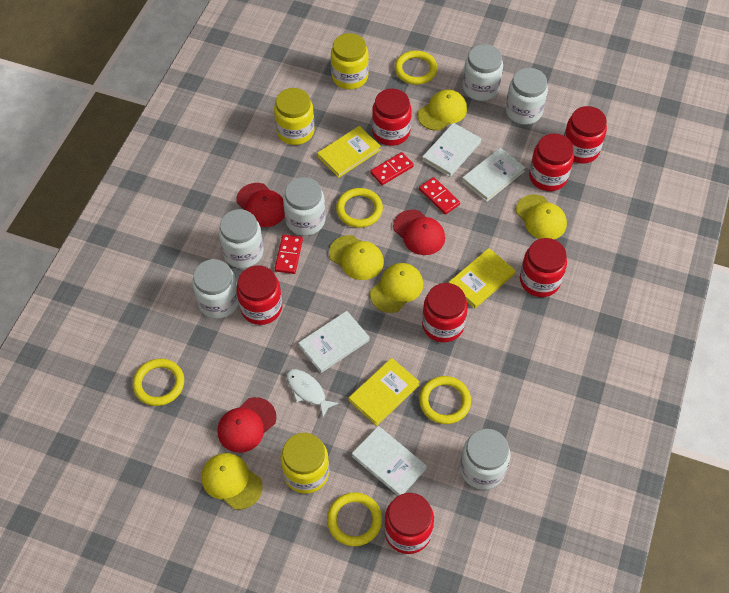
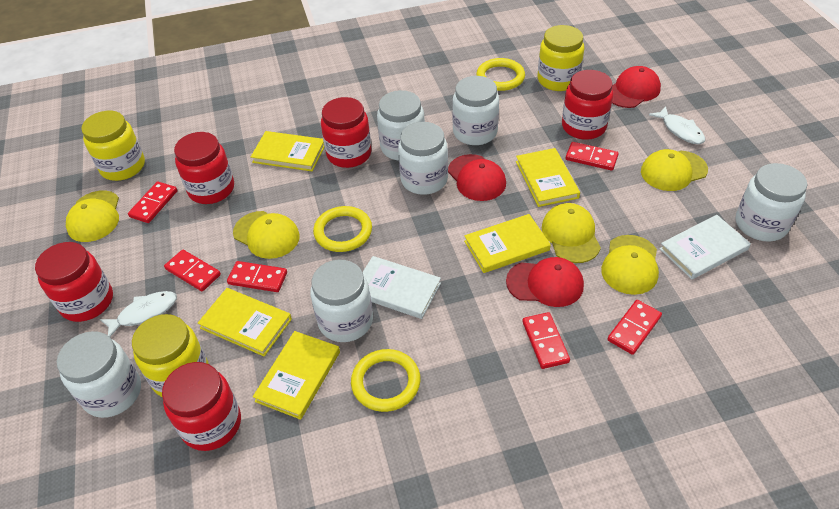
red domino: [275,235,303,274] [370,152,414,185] [419,177,460,215] = 3 -> [128,182,178,223] [164,250,221,291] [227,261,287,292] [522,312,570,369] [565,142,619,171] [608,300,662,355] = 6
red jar: [236,265,282,325] [372,89,412,146] [384,493,434,554] [422,283,468,343] [520,238,567,297] [529,133,574,191] [564,106,607,164] = 7 -> [35,242,113,322] [162,362,241,451] [174,132,234,204] [321,97,372,168] [562,70,613,140] = 5
white book: [298,311,370,373] [352,426,427,496] [422,123,481,177] [462,148,525,202] = 4 -> [363,256,441,319] [659,215,751,279] = 2
white fish: [286,369,339,417] = 1 -> [100,291,177,337] [649,106,705,144] = 2
yellow book: [317,126,381,178] [349,358,420,426] [449,248,516,309] = 3 -> [198,288,292,357] [251,131,324,172] [253,331,340,420] [464,214,551,273] [516,148,580,207] = 5
yellow ring: [133,359,184,406] [327,492,382,546] [336,188,383,228] [395,50,438,85] [419,376,471,424] = 5 -> [313,206,372,252] [351,349,421,412] [476,58,525,91] = 3

